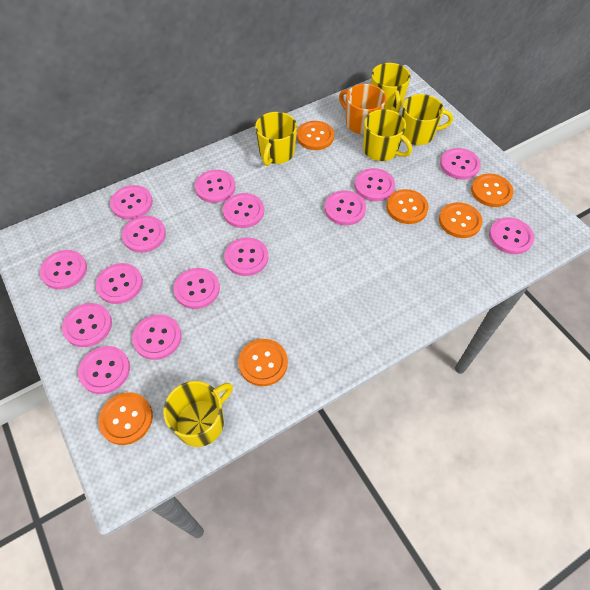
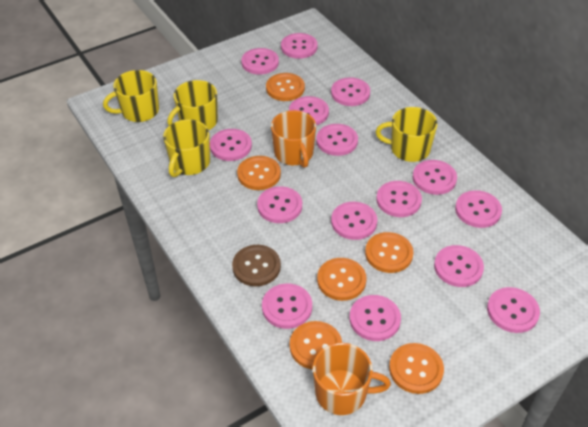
brown button: none = 0 -> [232,245,281,287] = 1
orange mug: [339,84,386,134] = 1 -> [271,110,316,168] [313,343,391,415] = 2
yellow mug: [163,381,233,447] [255,112,297,166] [363,109,412,161] [371,63,410,113] [402,94,453,145] = 5 -> [103,70,159,122] [163,119,210,177] [167,80,218,130] [376,107,438,162] = 4

